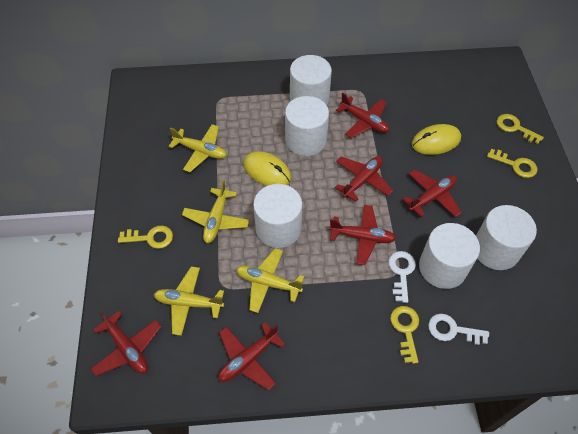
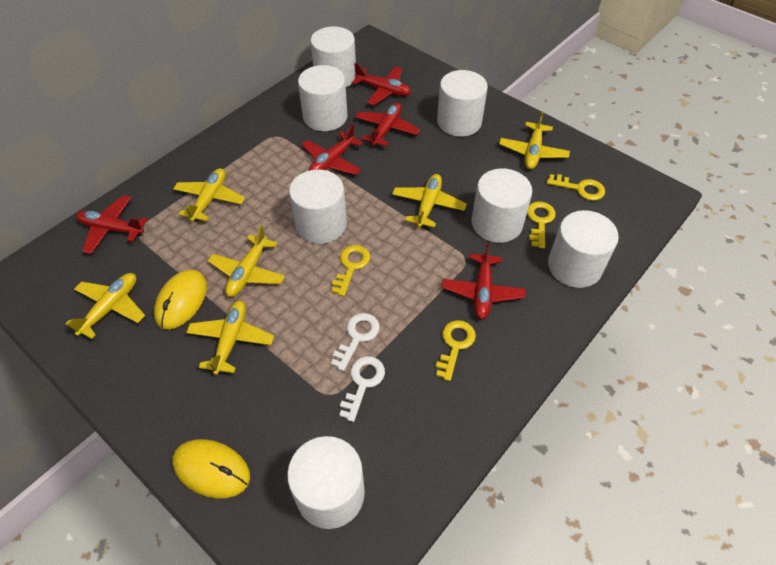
red plane: [91,311,162,376] [218,322,285,390] [329,205,396,265] [335,156,393,202] [336,93,389,138] [403,169,462,217] = 6 -> [76,195,148,254] [302,124,363,175] [352,63,411,105] [355,103,420,147] [442,242,526,319] = 5
white cylinder: [253,184,302,248] [285,96,329,156] [290,55,332,105] [419,223,480,289] [476,205,537,270] = 5 -> [287,436,365,529] [289,169,347,244] [298,65,347,131] [310,26,356,87] [437,70,488,137] [471,168,532,243] [548,210,619,288] = 7
yellow plane: [154,266,224,336] [169,124,227,172] [182,180,250,243] [236,248,304,313] = 4 -> [66,273,145,339] [173,168,245,222] [186,301,274,375] [208,225,285,297] [392,174,467,228] [499,111,570,169] = 6

